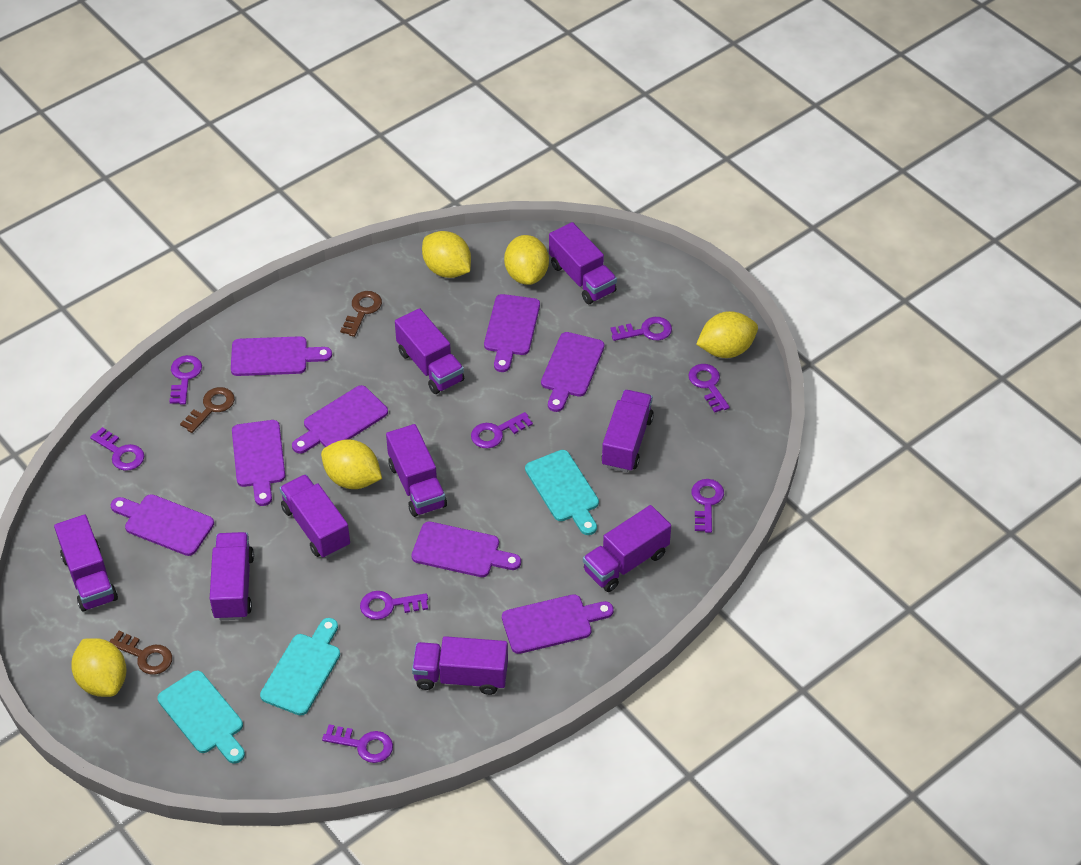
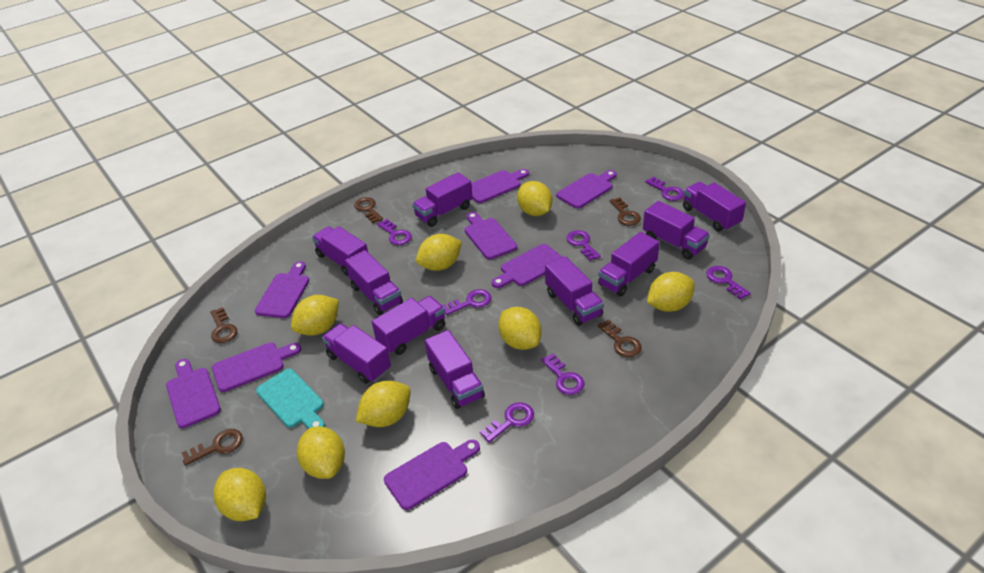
brown key: [109,631,172,675] [180,387,235,433] [340,291,382,337] = 3 -> [182,429,243,465] [210,307,237,343] [354,197,383,223] [597,319,642,357] [609,197,641,226] = 5
purple key: [90,427,144,471] [169,355,202,405] [322,724,393,763] [360,591,428,620] [471,412,533,448] [610,317,672,341] [688,364,730,413] [692,479,724,533] = 8 -> [377,219,412,245] [442,289,491,315] [480,402,534,443] [541,354,584,395] [566,230,601,261] [645,177,684,201] [706,266,751,299] = 7
purple truck: [54,514,118,612] [210,532,254,620] [280,474,350,558] [386,424,447,517] [395,308,464,394] [412,636,508,695] [549,222,617,304] [583,505,671,592] [601,390,654,472] = 9 -> [312,226,368,276] [322,323,391,384] [345,250,403,315] [372,296,445,355] [412,172,473,227] [425,330,485,409] [545,256,604,326] [598,232,660,296] [643,201,710,260] [683,182,746,231] = 10
turquoise cutting board: [157,671,245,764] [260,618,340,716] [525,450,599,535] = 3 -> [256,369,325,429] = 1
yellow lemon: [71,638,126,697] [321,439,382,489] [422,231,471,278] [504,235,549,285] [696,311,758,358] = 5 -> [214,468,266,521] [291,295,339,336] [297,426,345,479] [356,381,411,427] [416,234,462,271] [498,307,542,350] [517,181,552,216] [647,272,695,312] = 8

